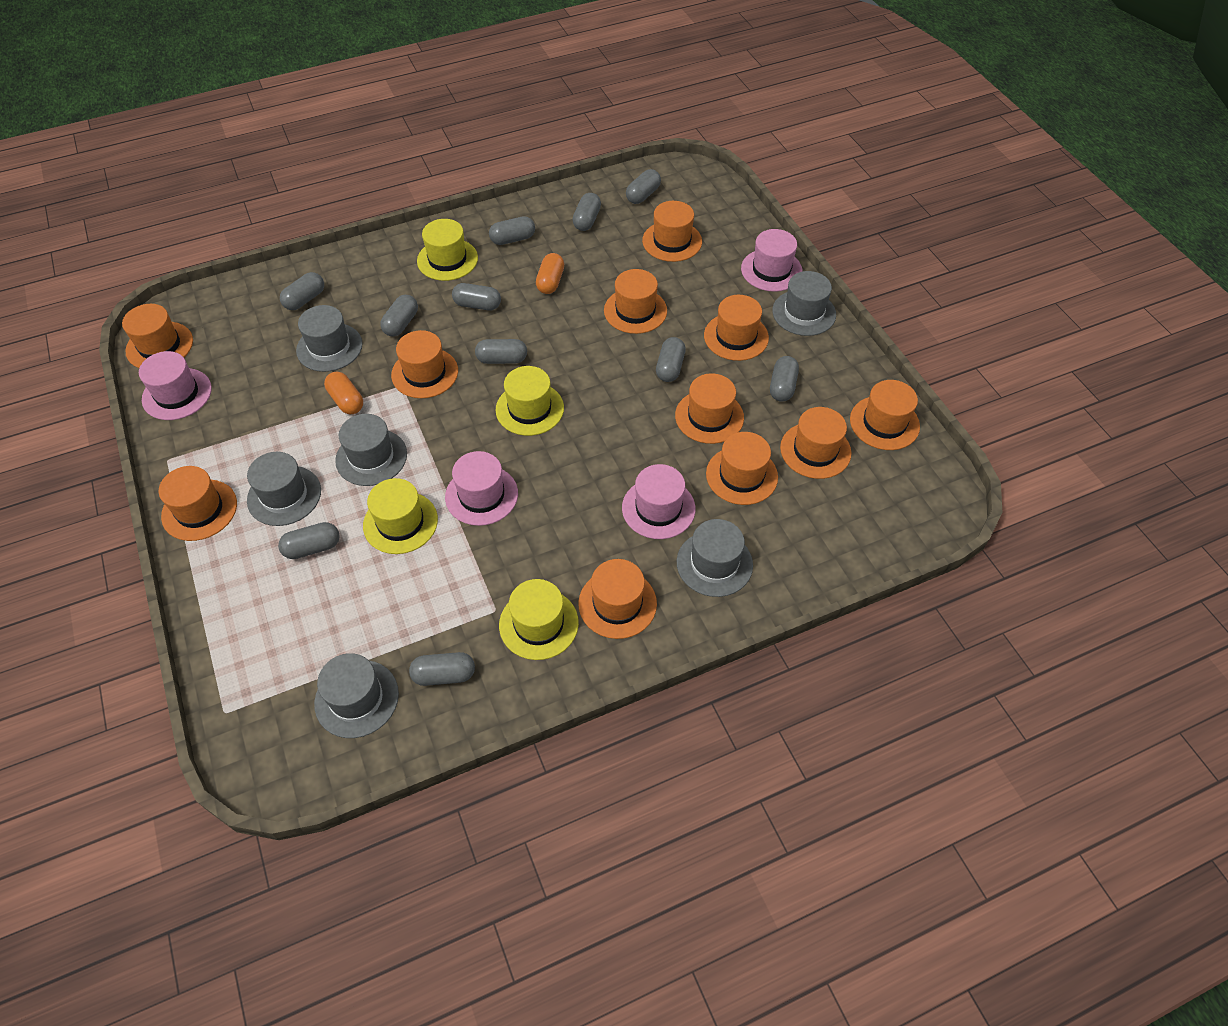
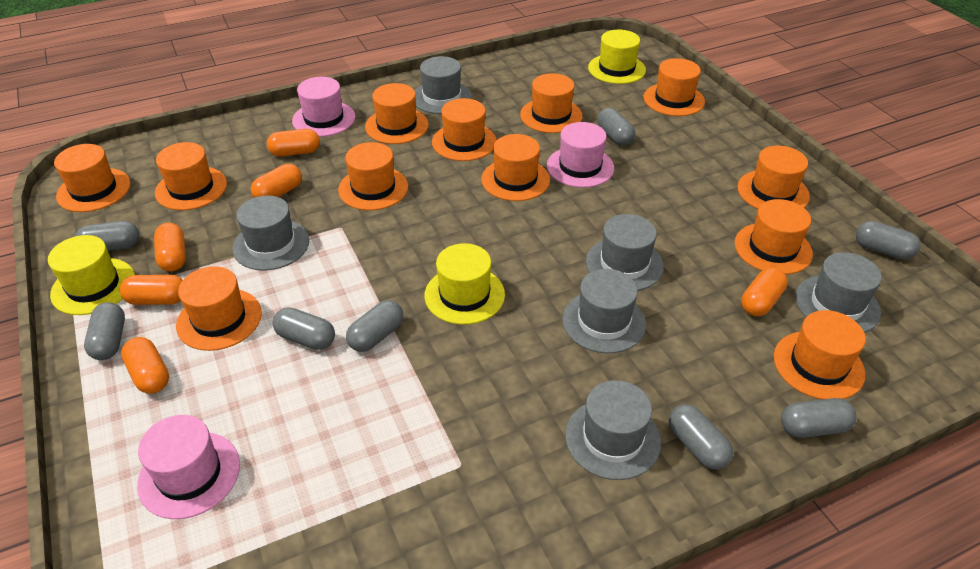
grey capsule: [278,522,340,559] [280,272,324,310] [380,295,418,336] [409,652,475,686] [452,283,501,310] [475,339,527,364] [489,216,535,245] [573,193,601,231] [626,169,661,204] [656,337,686,382] [770,356,799,402] = 11 -> [75,221,139,251] [84,302,125,360] [272,307,335,350] [346,300,403,352] [597,108,635,146] [669,404,733,470] [781,398,857,438] [856,221,921,260] = 8
orange capsule: [324,372,363,415] [536,253,564,294] = 2 -> [120,275,183,305] [121,337,169,394] [154,223,186,272] [251,164,302,198] [267,129,320,157] [741,267,788,316] = 6
orange hat: [122,304,193,368] [159,466,237,541] [391,330,458,398] [578,559,657,639] [604,269,667,334] [642,201,702,262] [675,373,744,444] [704,295,769,361] [706,432,778,505] [780,407,851,479] [850,380,920,450] = 11 -> [54,144,130,212] [155,142,227,210] [176,266,262,351] [338,142,408,210] [365,83,429,144] [432,98,497,161] [481,134,550,201] [520,73,582,133] [644,58,705,116] [735,199,813,275] [737,146,810,209] [774,310,866,399] = 12
pink hat: [139,351,212,420] [445,451,518,526] [622,464,695,539] [741,229,803,292] = 4 -> [137,415,240,519] [292,77,355,137] [547,122,614,188] = 3
yellow hat: [363,478,438,554] [417,219,478,281] [496,366,564,436] [499,579,579,660] = 4 -> [48,235,135,315] [424,243,505,325] [588,30,646,84] = 3

